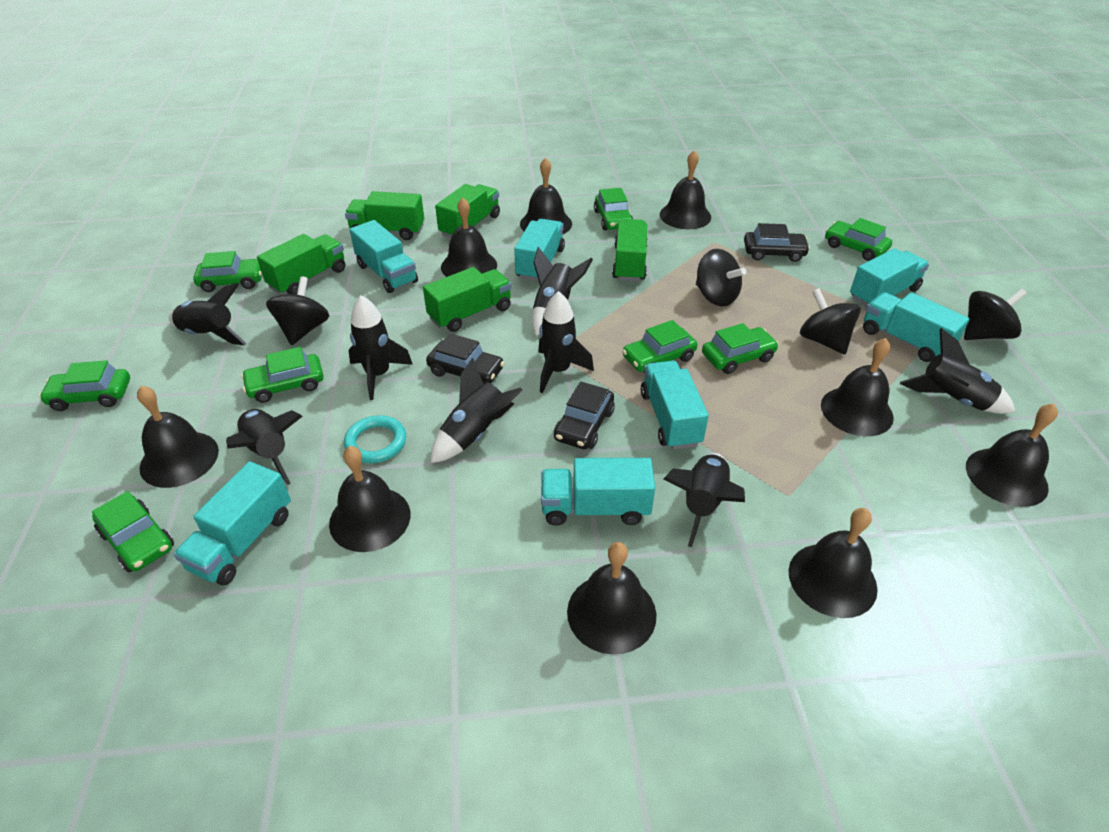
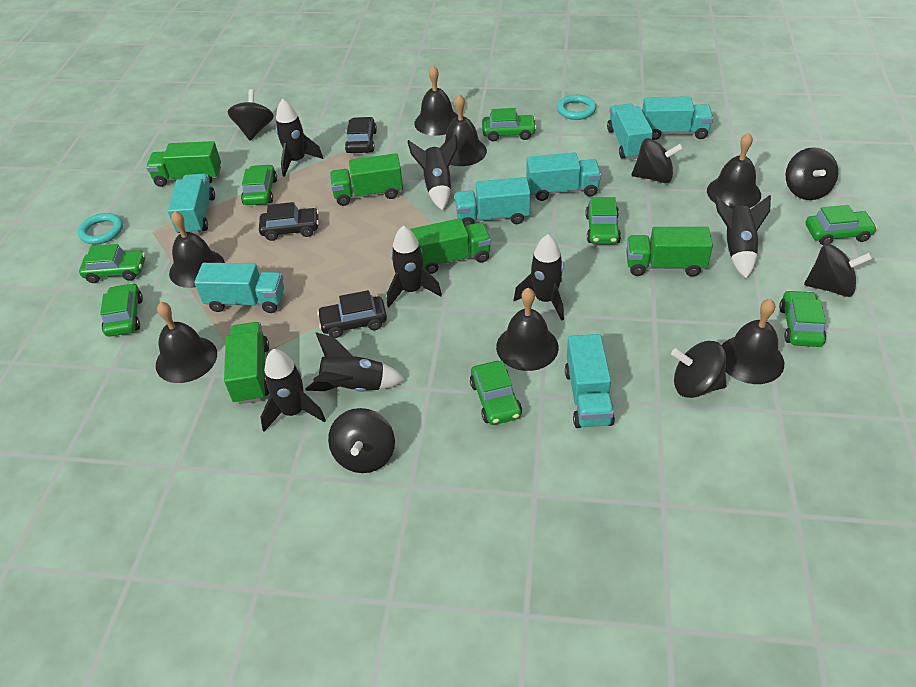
black bell: [137,386,219,488] [329,446,410,552] [441,198,497,277] [520,158,572,235] [567,542,656,655] [660,150,711,229] [789,508,878,618] [821,338,894,436] [966,403,1058,507] = 9 -> [156,302,217,383] [169,211,225,288] [414,66,458,136] [440,94,487,166] [496,288,559,371] [707,133,761,208] [722,299,784,384] = 7
black rocket: [169,283,247,345] [226,409,303,485] [348,295,413,400] [431,357,522,463] [532,247,593,336] [538,291,594,393] [664,453,745,547] [900,328,1015,414] = 8 -> [260,349,326,432] [276,99,323,177] [305,332,405,392] [387,225,442,307] [407,134,457,210] [514,234,564,321] [714,195,771,278] = 7
black spinning top: [266,276,329,345] [696,249,746,306] [800,288,861,354] [964,288,1027,340] = 4 -> [228,89,274,141] [328,408,395,473] [632,138,683,183] [671,341,726,398] [786,147,838,200] [804,244,872,297] = 6
turquoise ring: [344,416,406,463] = 1 -> [78,213,123,244] [557,95,596,120] = 2

